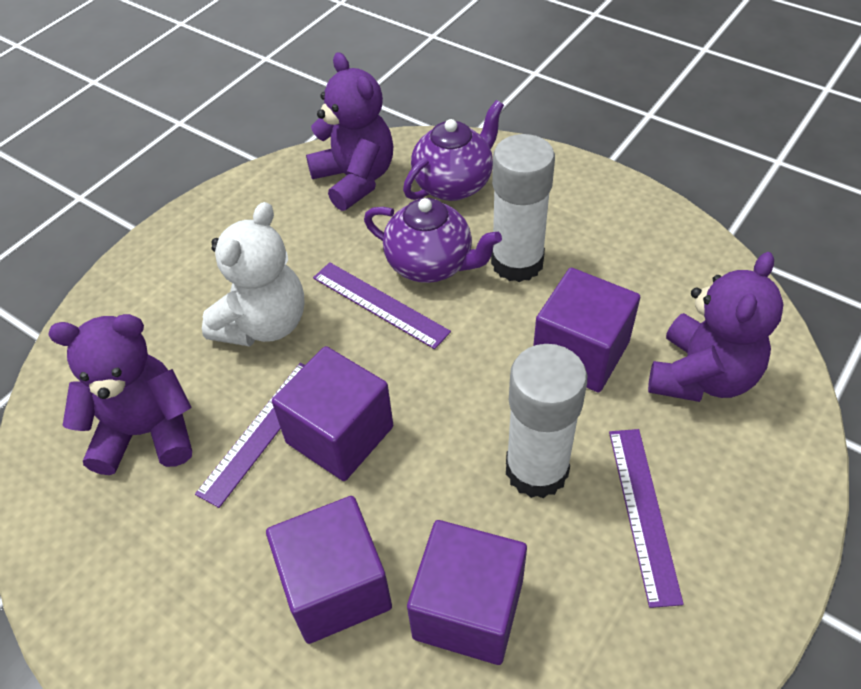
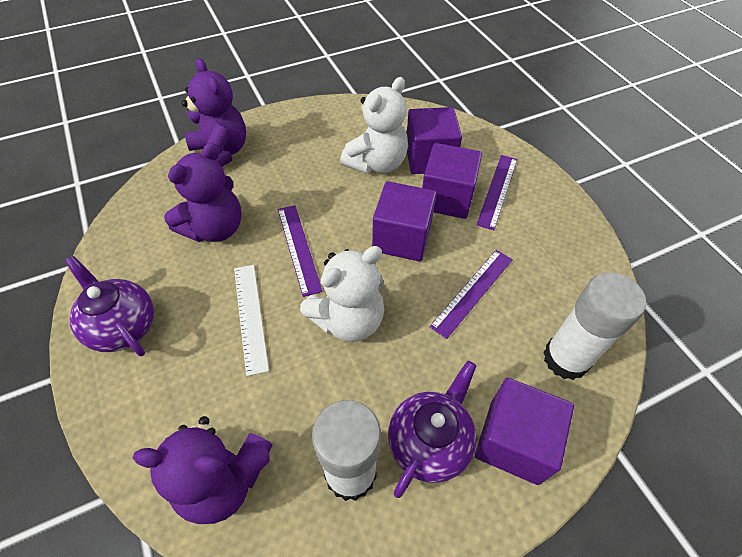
white ruler: none = 0 -> [234,265,269,376] = 1
white teddy bear: [202,202,305,346] = 1 -> [300,246,384,342] [340,77,408,174] = 2

